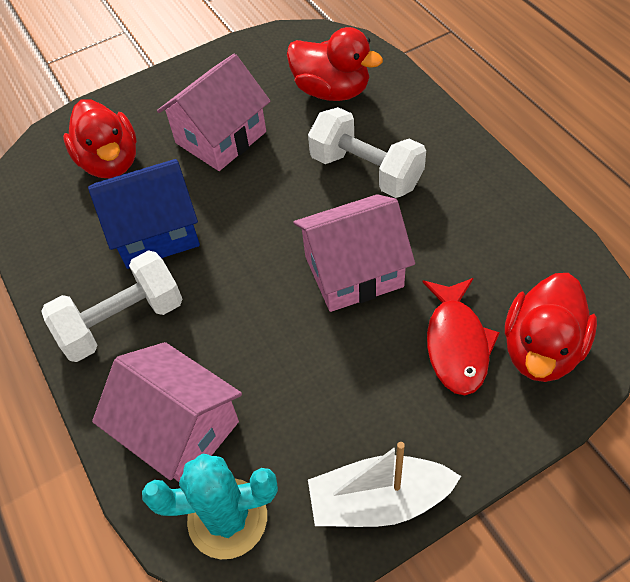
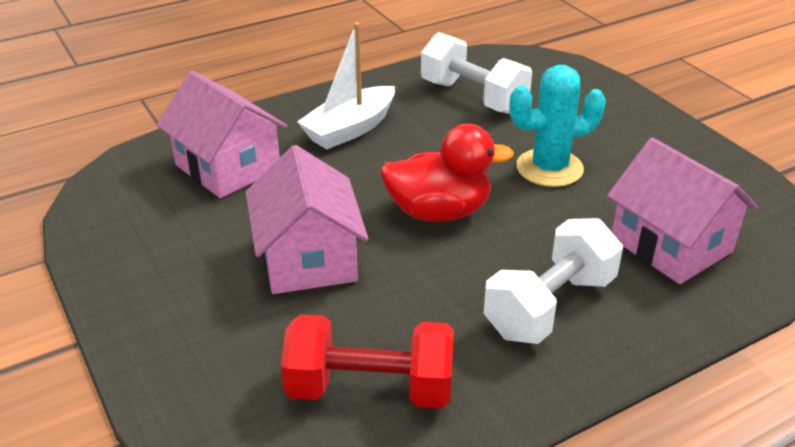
blue house: [88,159,200,269] = 1 -> none = 0
red duck: [63,99,137,178] [287,27,383,101] [505,273,597,382] = 3 -> [380,124,514,222] = 1
red dumbbell: none = 0 -> [281,315,454,408] = 1
red fish: [422,278,500,395] = 1 -> none = 0

